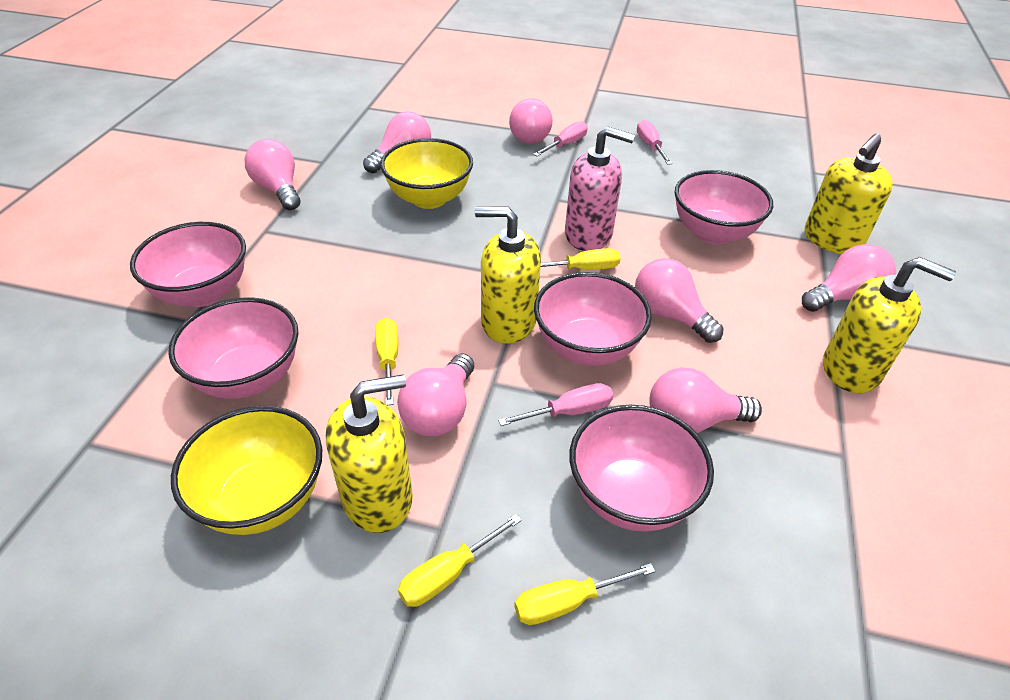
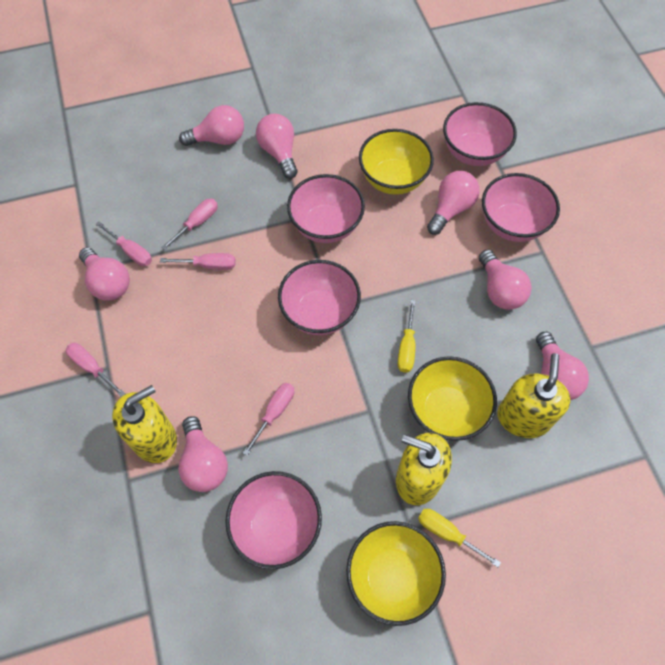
pink screwdriver: [498,383,613,426] [533,121,588,156] [637,120,672,165] = 3 -> [66,343,126,397] [96,221,152,266] [160,253,235,270] [161,199,218,250] [243,383,294,456] = 5
pink soap dispenser: [565,126,635,251] = 1 -> none = 0
yellow bowl: [171,406,322,535] [380,138,473,209] = 2 -> [346,521,446,626] [359,129,434,195] [408,356,497,441] = 3
yellow screwdriver: [375,318,398,405] [398,514,522,607] [514,563,655,625] [541,248,621,270] = 4 -> [398,300,415,373] [418,509,501,567] = 2
yellow soap dispenser: [326,374,413,533] [475,207,541,344] [805,134,893,254] [823,257,956,393] = 4 -> [112,385,177,463] [396,433,452,505] [498,353,571,438] = 3

